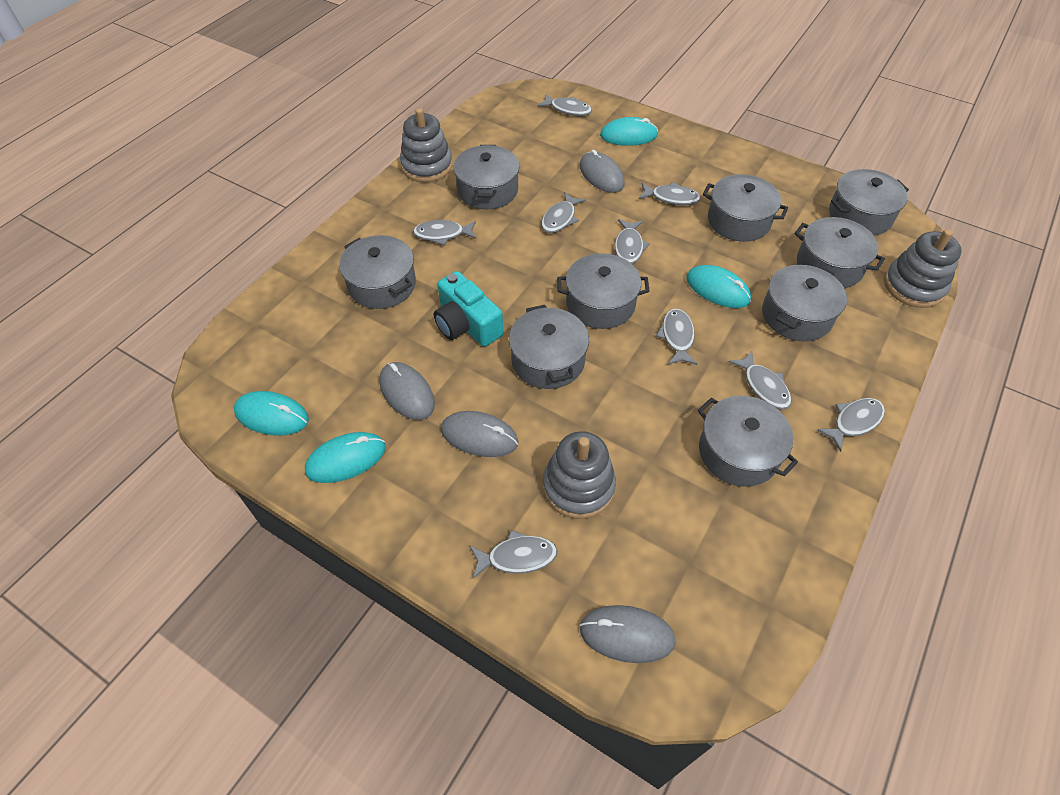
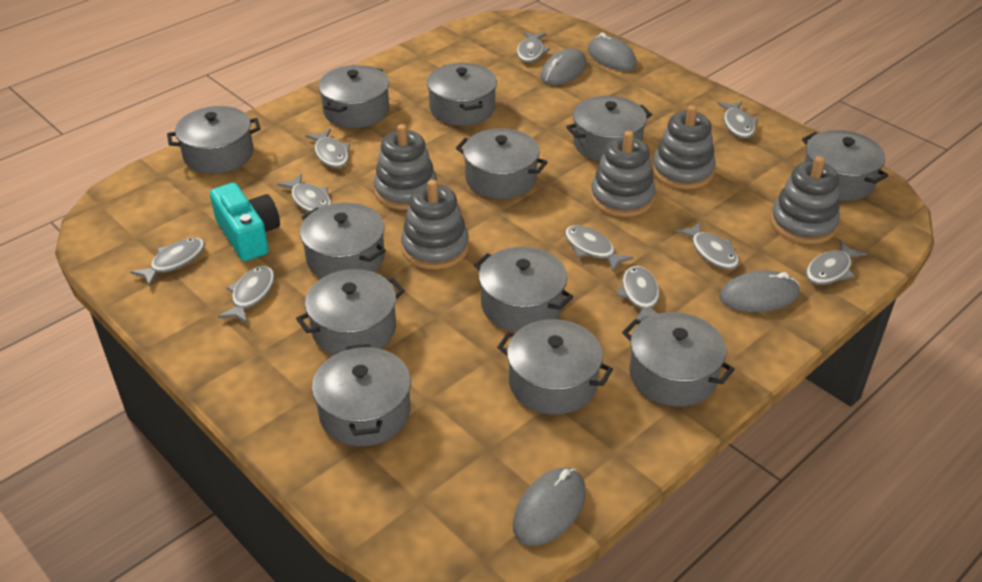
grey fish: [413,220,476,245] [470,530,557,579] [537,94,592,116] [541,192,586,233] [615,219,650,264] [639,182,701,205] [656,309,697,365] [729,351,792,409] [817,398,885,452] = 9 -> [130,238,205,287] [217,266,275,323] [277,174,332,212] [305,129,350,168] [517,32,550,63] [565,225,634,272] [617,266,660,321] [675,221,739,270] [717,101,759,139] [806,240,867,285] = 10
grey pot: [339,235,416,309] [453,145,520,209] [509,305,589,389] [557,253,650,329] [698,396,798,487] [703,174,788,242] [762,265,847,341] [795,217,885,288] [829,169,909,236] = 9 -> [167,106,261,174] [296,269,405,355] [300,203,386,278] [312,344,411,446] [318,65,389,128] [427,63,497,126] [456,128,547,199] [474,247,573,332] [497,319,613,415] [566,96,652,161] [622,312,735,407] [802,130,889,201] = 12
grey stacking toy: [400,108,453,182] [543,431,616,519] [884,229,962,308] = 3 -> [374,124,437,210] [401,180,469,269] [590,131,655,217] [652,105,716,189] [770,156,840,244] = 5
turquoise mouse: [234,391,309,436] [305,432,386,483] [600,117,658,146] [686,265,751,308] = 4 -> none = 0

